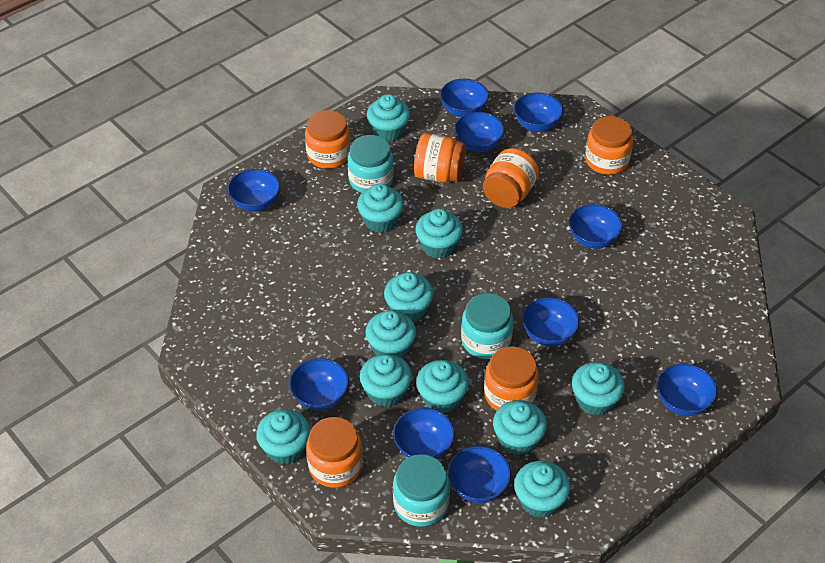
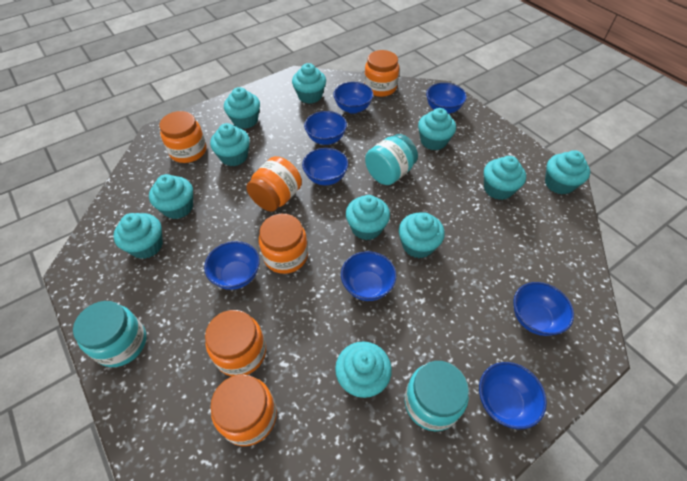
blue bowl: [228,169,280,212] [289,358,349,411] [393,408,455,459] [440,79,489,117] [448,446,511,503] [454,112,504,152] [514,92,563,132] [522,297,580,347] [569,204,623,249] [657,363,717,416] = 10 -> [204,241,260,290] [302,148,348,185] [304,111,347,145] [333,82,373,114] [341,251,397,301] [426,83,467,114] [479,362,547,429] [513,282,574,336] = 8

